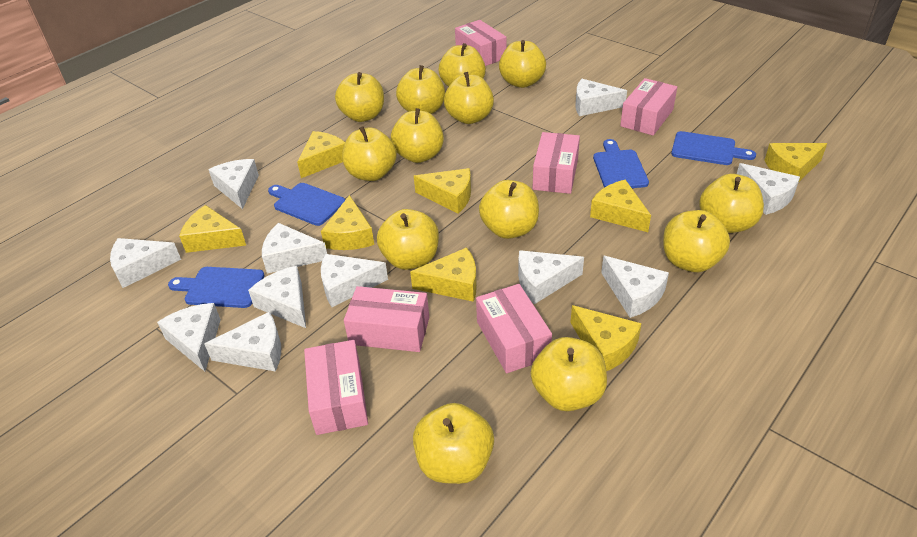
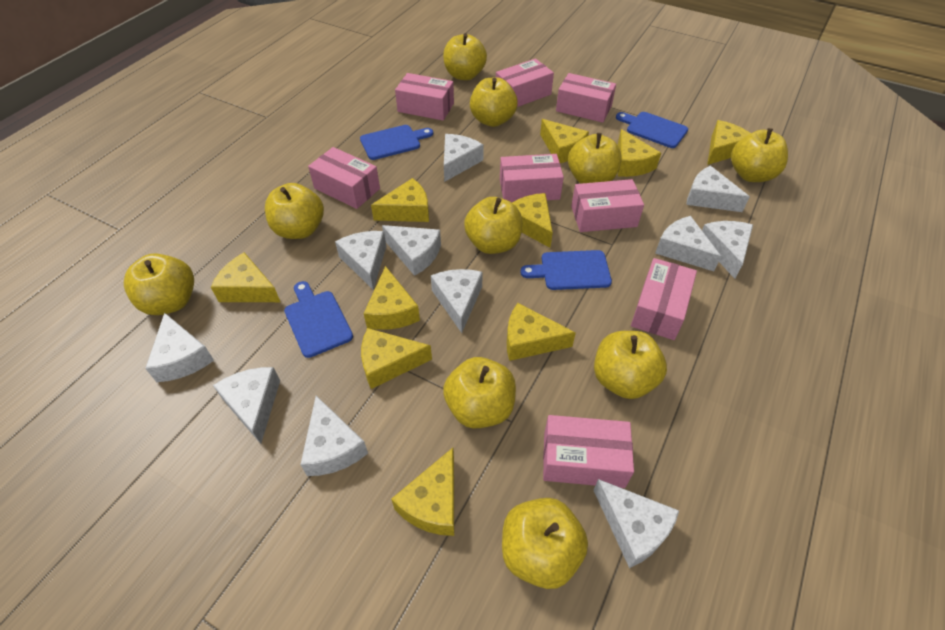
pink box: [304,340,368,435] [344,286,430,352] [455,20,506,66] [476,284,552,373] [533,132,580,194] [620,78,677,135] = 6 -> [308,147,380,209] [395,73,454,121] [496,59,554,107] [500,154,564,203] [543,415,634,488] [556,73,616,123] [571,179,644,232] [631,258,697,340] = 8
yellow apple: [335,72,384,122] [342,126,397,181] [377,209,439,270] [391,108,444,163] [396,65,445,114] [413,403,494,484] [439,43,486,87] [444,72,494,124] [479,180,539,239] [499,40,546,88] [531,337,607,411] [663,210,730,272] [699,174,764,233] = 13 -> [124,253,194,315] [265,183,324,239] [443,33,487,80] [443,357,516,429] [464,197,522,254] [470,77,518,127] [502,498,588,589] [568,133,621,184] [594,331,667,399] [731,128,788,182] = 10
yellow cheese: [179,205,246,253] [297,131,345,178] [321,195,374,250] [410,247,477,302] [414,168,471,214] [570,305,642,371] [590,180,651,232] [764,143,827,181] = 8 -> [211,252,280,302] [361,328,432,389] [364,266,420,330] [371,178,429,222] [391,448,454,536] [507,303,576,361] [512,193,553,248] [540,119,589,163] [617,129,661,177] [707,120,751,165] = 10

